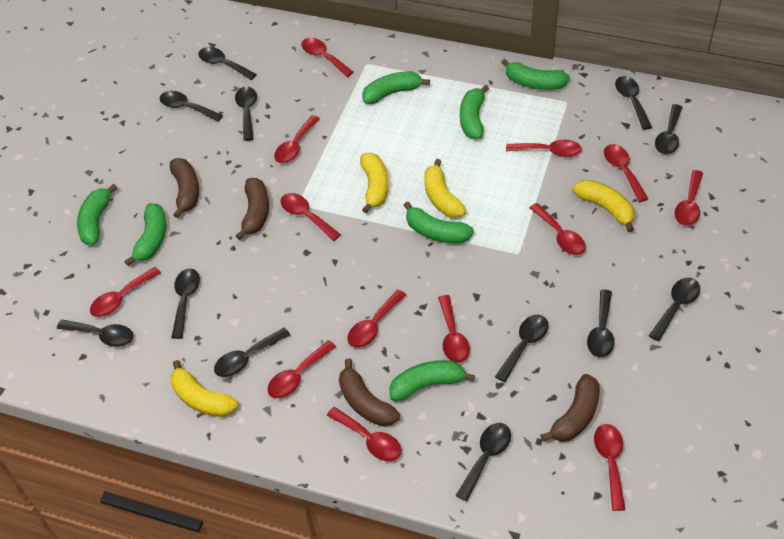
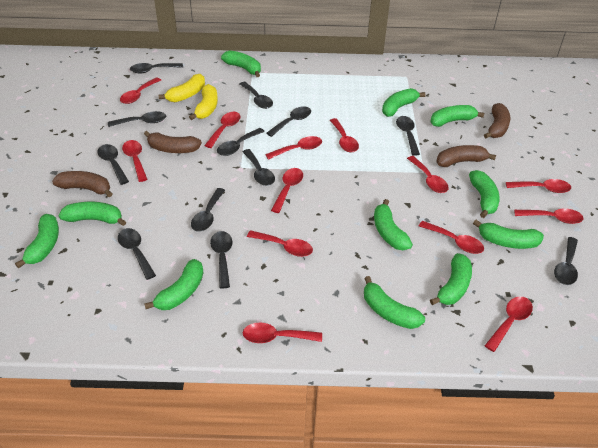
green banana: [77,184,117,245] [124,203,166,266] [362,71,430,104] [389,360,475,401] [404,202,474,244] [460,85,489,140] [501,59,570,90] = 7 -> [15,214,59,268] [58,202,126,226] [144,259,204,310] [221,50,261,77] [364,276,425,329] [374,199,413,250] [382,88,426,117] [430,105,484,127] [430,253,472,305] [469,170,500,218] [473,219,544,249] = 11
yellow banana: [171,360,238,417] [360,153,389,213] [424,159,466,218] [572,180,635,232] = 4 -> [158,74,205,102] [189,84,218,120] = 2

